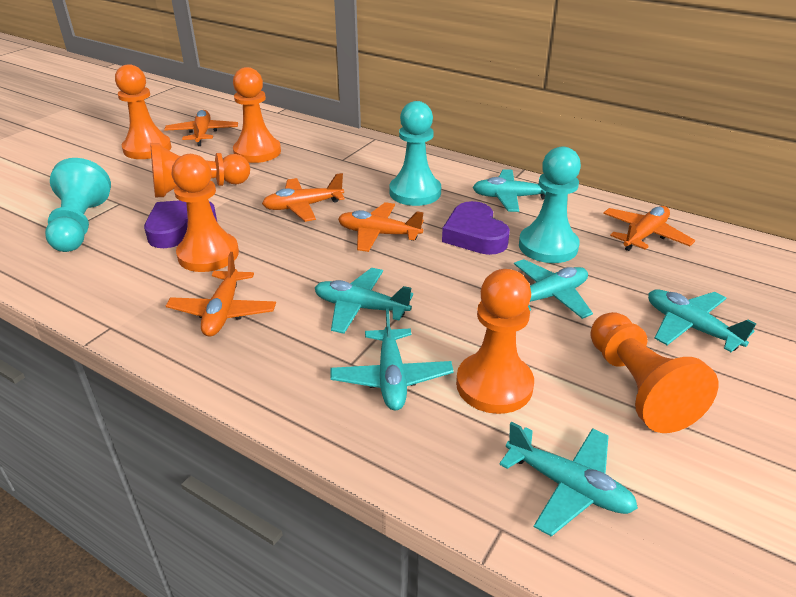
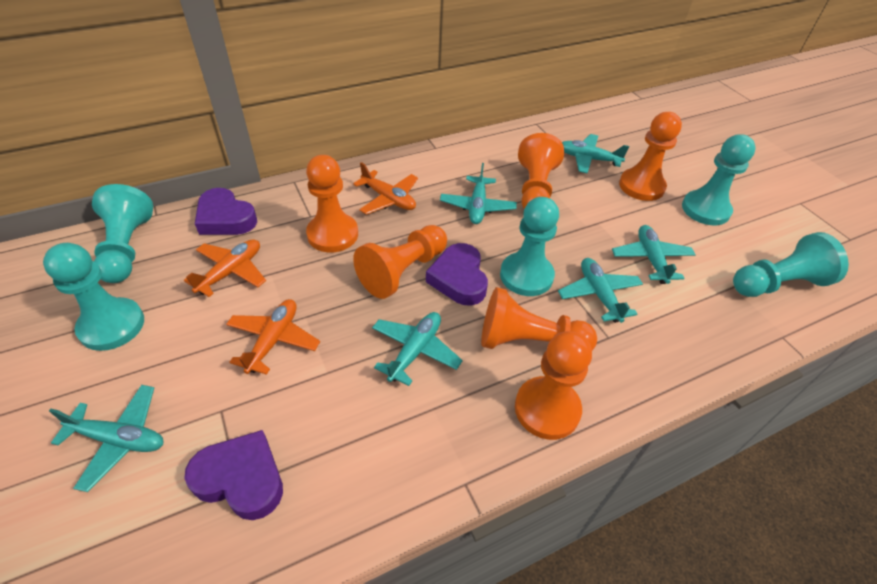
orange plane: [164,110,238,146] [166,252,276,337] [262,173,345,222] [338,202,424,252] [603,206,695,251] = 5 -> [184,239,266,297] [226,299,320,375] [353,162,418,215] = 3
purple heart: [144,200,217,248] [442,201,510,255] = 2 -> [184,430,283,520] [195,188,257,235] [426,243,488,306] = 3
turquoise pawn: [45,158,111,252] [389,101,441,206] [519,147,581,263] = 3 -> [43,243,144,351] [92,184,153,283] [500,197,559,296] [682,134,756,225] [733,232,849,297] = 5

